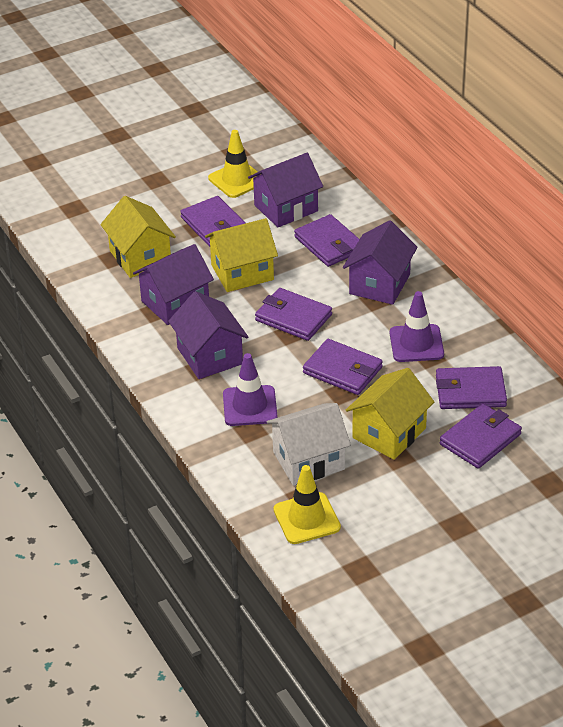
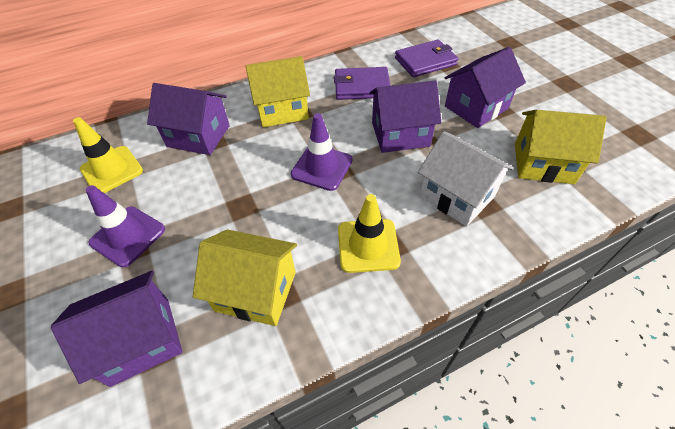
purple wallet: [180,196,245,247] [255,288,332,341] [294,214,359,267] [303,339,383,395] [436,366,507,409] [440,404,522,469] = 6 -> [334,67,391,100] [395,40,458,77] = 2

